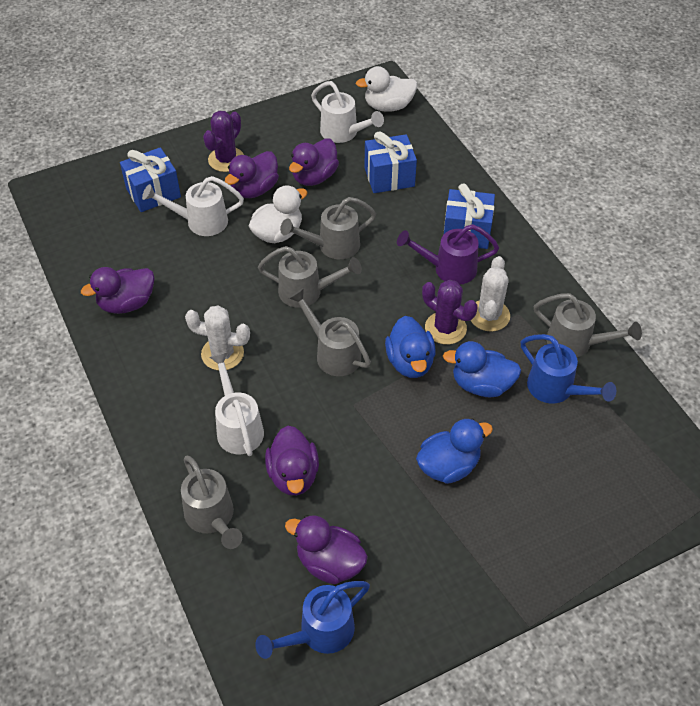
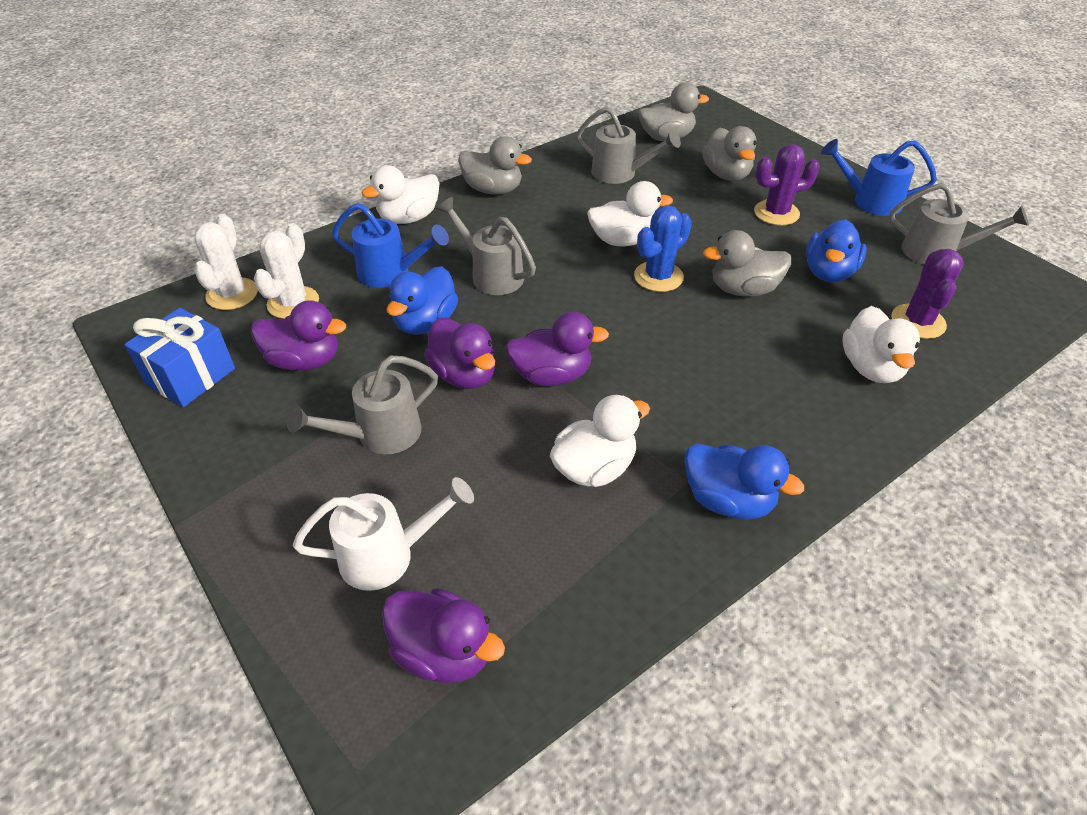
blue cactus: none = 0 -> [634,205,692,292] = 1
blue gift: [120,147,181,212] [364,132,417,193] [444,183,495,249] = 3 -> [124,308,235,407] = 1
grey duck: none = 0 -> [458,136,532,195] [638,82,709,141] [702,126,757,181] [703,230,791,296] = 4
grey watering can: [181,456,242,549] [258,246,362,308] [280,197,376,259] [289,288,371,376] [534,293,642,357] = 5 -> [286,356,438,454] [436,197,536,295] [576,107,681,184] [889,183,1029,264] = 4
purple duck: [81,267,154,314] [225,151,279,198] [265,426,319,496] [285,515,368,584] [289,138,339,186] = 5 -> [251,300,346,371] [382,588,505,683] [424,318,495,389] [505,312,609,386] = 4
purple watering can: [397,224,499,285] = 1 -> none = 0
white duck: [249,185,308,243] [356,66,417,112] = 2 -> [361,165,440,224] [550,395,650,487] [587,181,673,246] [843,306,920,383] = 4
white watering can: [142,176,244,236] [210,352,264,456] [311,81,384,143] = 3 -> [293,477,474,591] = 1

